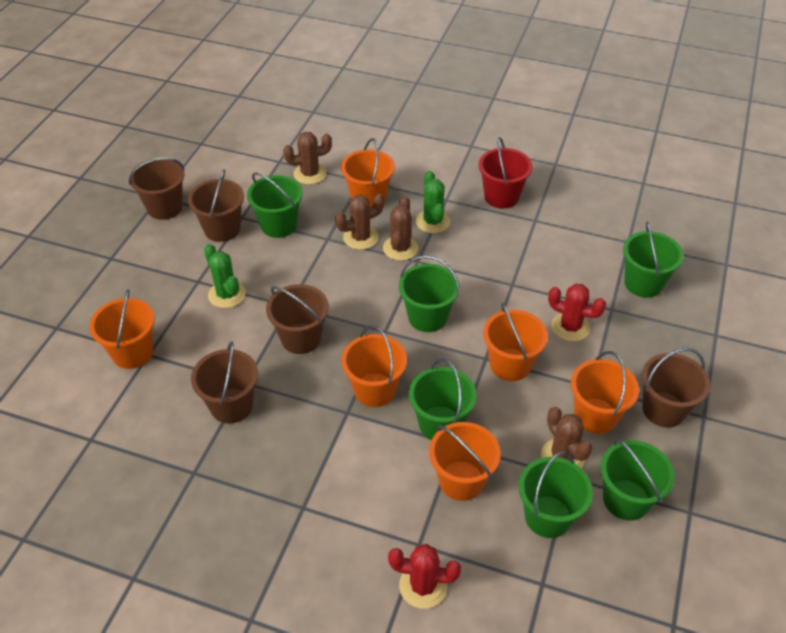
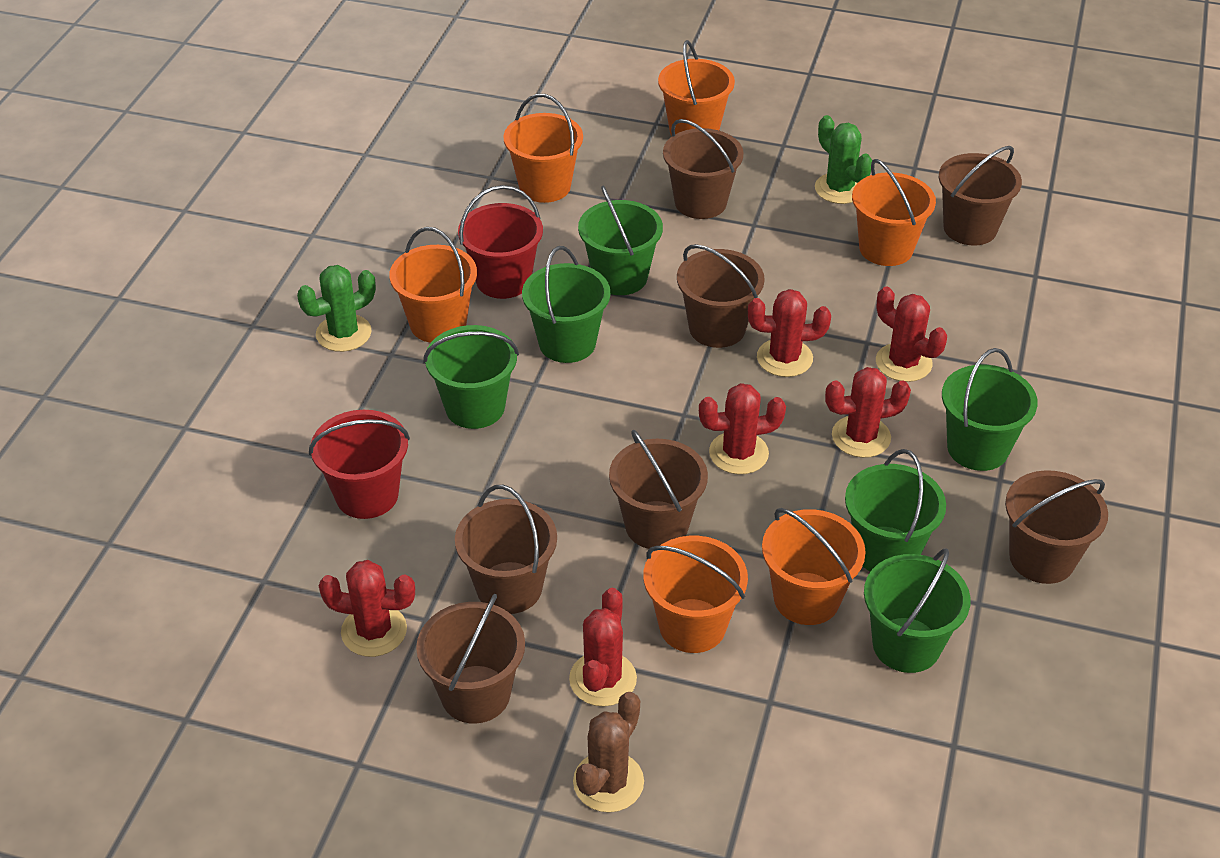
brown bucket: [129,158,185,220] [188,169,244,242] [191,341,258,423] [266,284,329,354] [642,348,710,428] = 5 -> [416,594,525,724] [455,485,557,614] [609,430,708,549] [663,119,744,219] [677,244,765,348] [939,146,1022,245] [1005,470,1108,584] = 7
brown cactus: [283,132,332,185] [335,194,384,250] [383,196,418,261] [541,407,592,468] = 4 -> [573,692,644,812] = 1
red bucket: [478,137,533,209] = 1 -> [309,410,410,519] [458,185,543,299] = 2
red cactus: [388,544,461,609] [548,284,606,342] = 2 -> [319,560,415,657] [569,588,637,707] [699,383,786,474] [748,289,831,377] [825,367,911,458] [876,287,947,382] = 6

